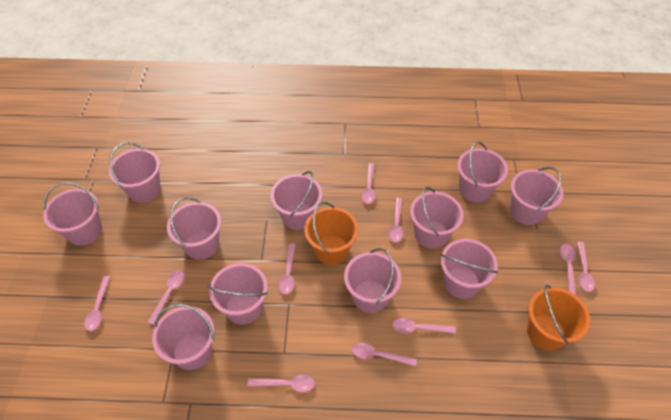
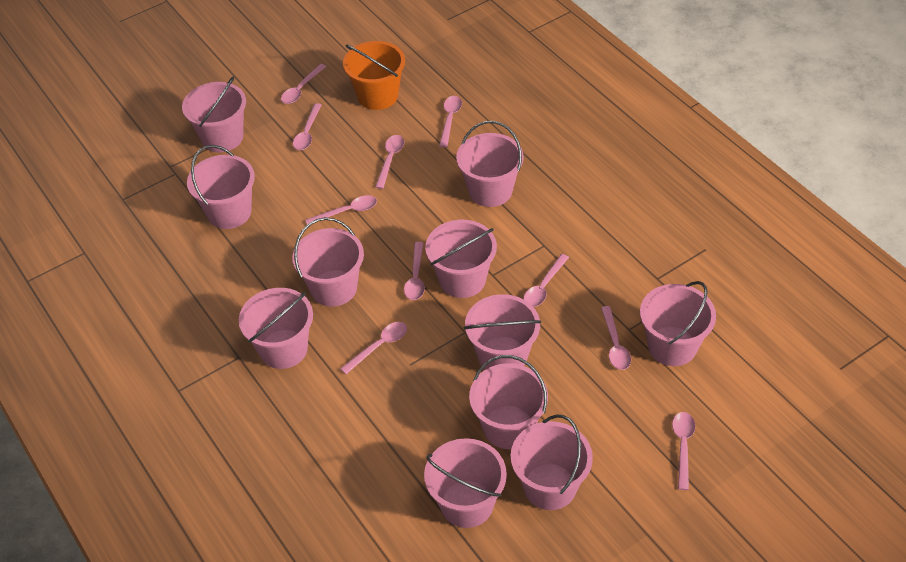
orange bucket: [304,202,358,265] [527,285,590,350] = 2 -> [343,41,405,110] = 1

